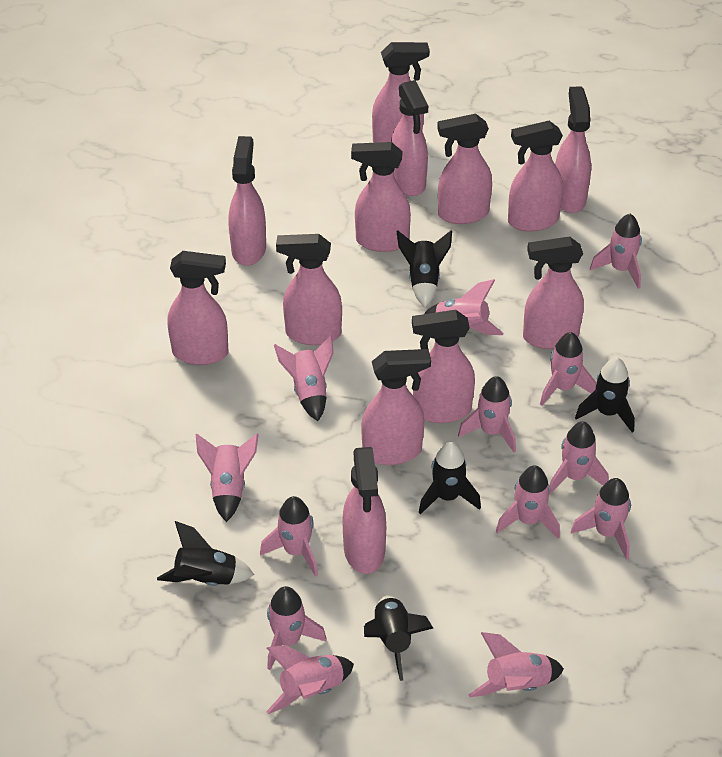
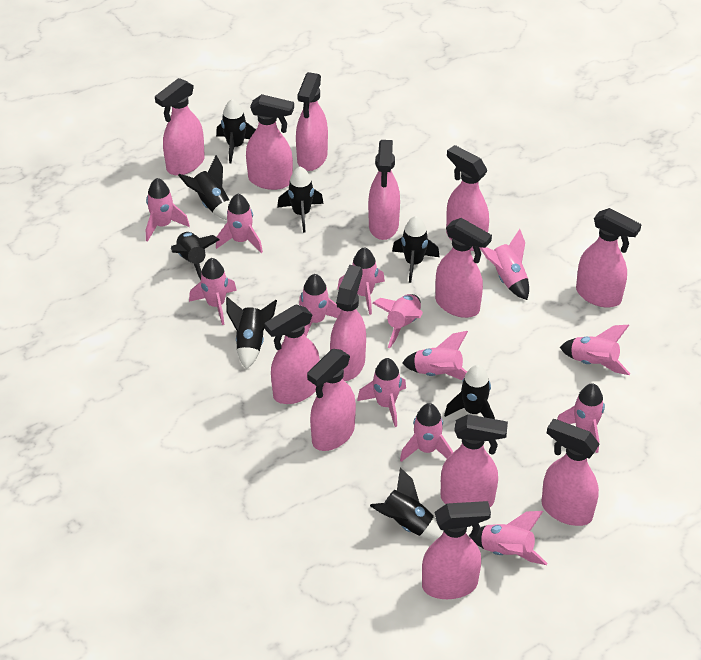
black rocket: [157,521,254,586] [364,595,433,681] [396,230,452,307] [419,442,481,515] [575,357,635,433] = 5 -> [171,232,219,280] [178,155,230,220] [216,99,256,163] [226,297,277,369] [277,167,324,233] [370,467,443,539] [392,216,440,283] [444,365,495,419] = 8

